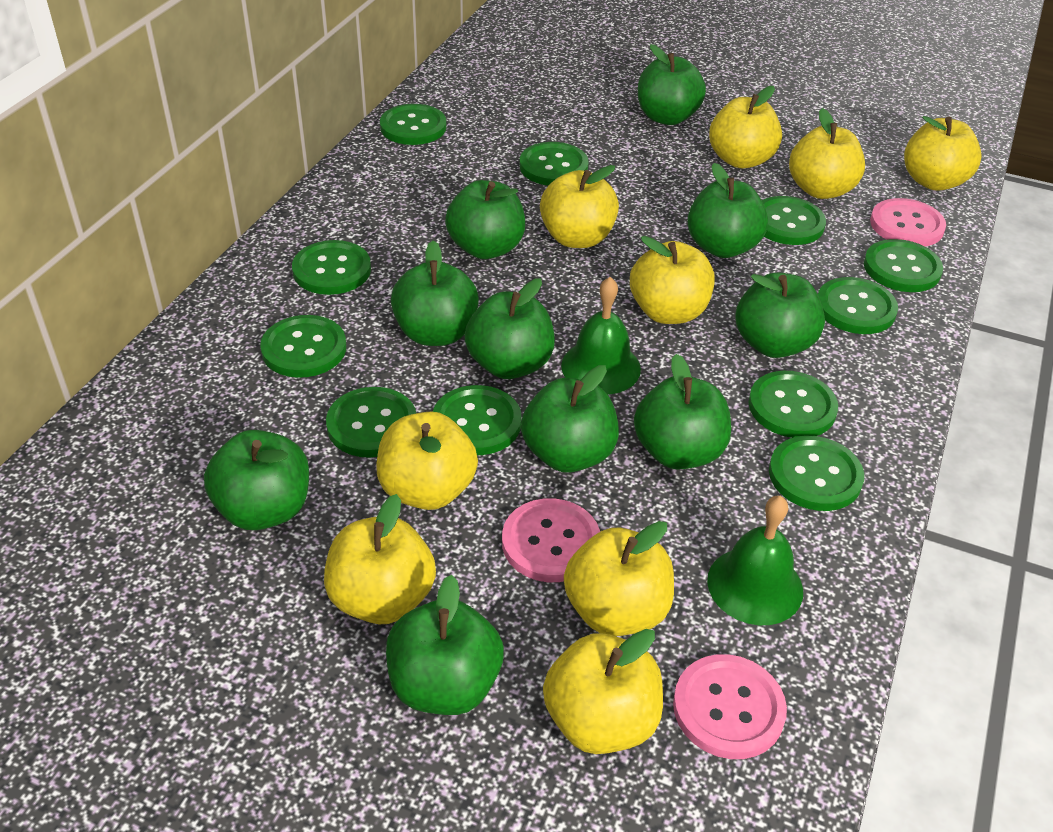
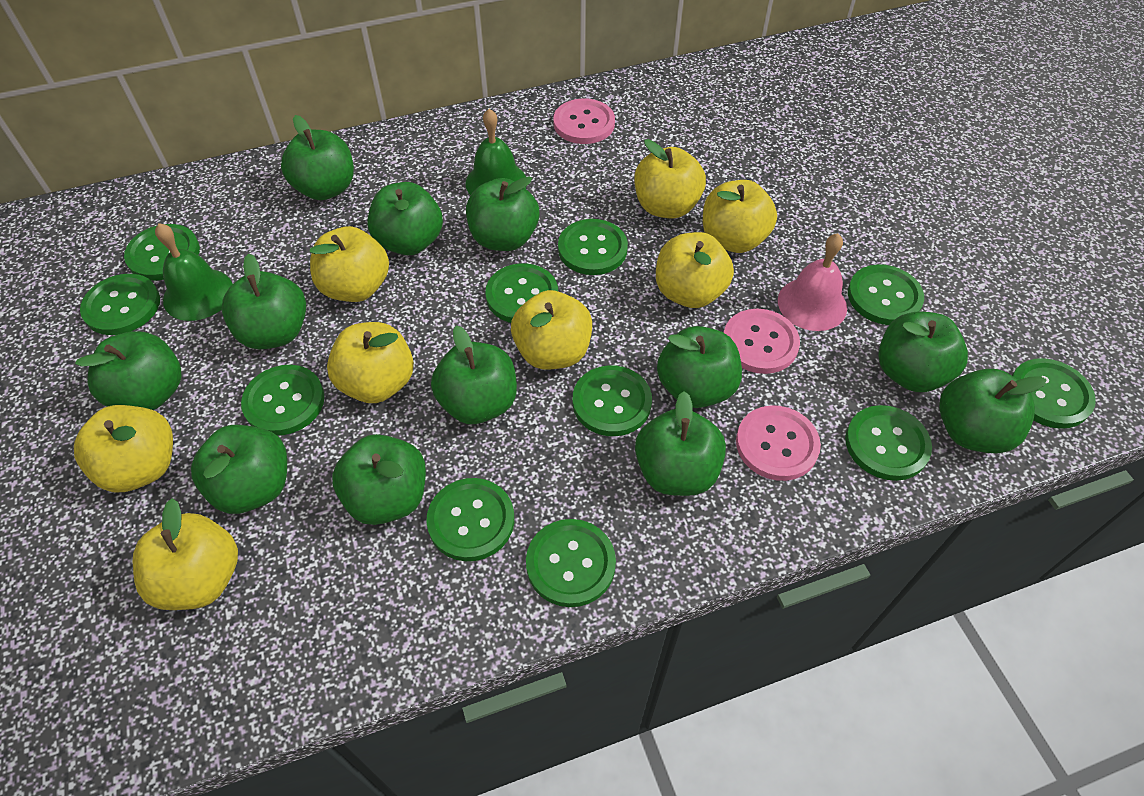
green apple: [204,430,309,530] [386,575,504,715] [391,241,479,346] [445,180,525,259] [465,278,555,379] [521,365,619,473] [634,354,731,470] [638,44,706,125] [687,163,768,258] [736,272,825,358] = 10 -> [75,331,181,410] [191,425,287,514] [222,254,306,349] [281,115,354,200] [332,434,426,525] [367,182,443,255] [431,326,517,424] [466,176,539,251] [635,391,726,496] [657,326,742,408] [878,312,968,392] [939,369,1047,453] = 12
pink bell: none = 0 -> [778,233,847,331] = 1
yellow apple: [324,494,436,624] [376,411,478,510] [540,165,619,248] [543,629,663,754] [564,521,674,636] [630,236,714,324] [709,86,782,168] [789,108,865,199] [904,116,982,191] = 9 -> [74,405,173,493] [133,498,238,610] [310,226,389,302] [327,322,414,403] [511,290,592,370] [634,139,706,219] [656,232,734,308] [703,180,777,253] = 8

